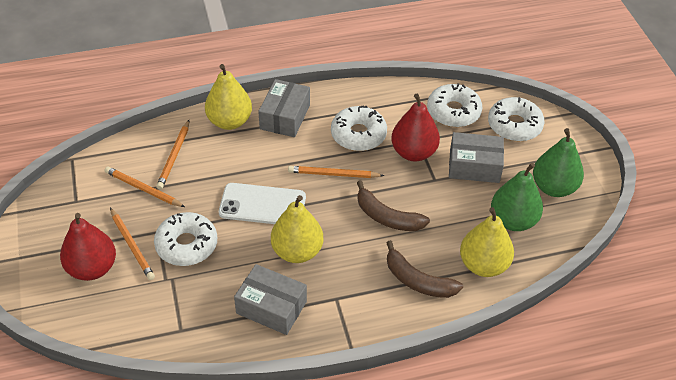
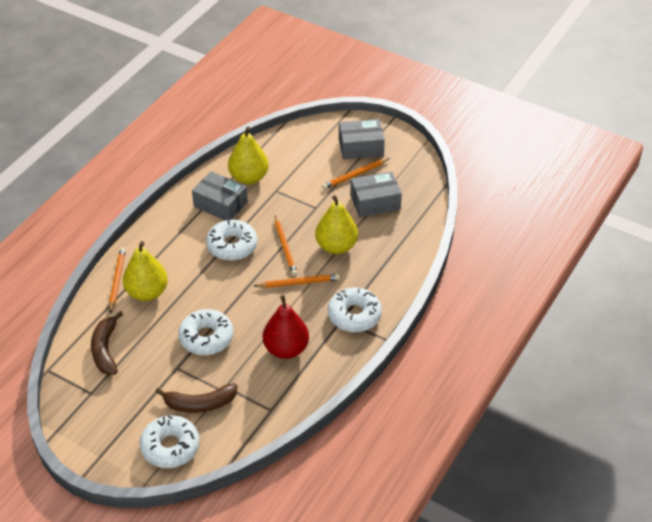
green pear: [491,163,543,231] [533,128,584,197] = 2 -> none = 0
red pear: [60,213,116,281] [391,94,440,162] = 2 -> [263,295,309,359] = 1
white phone: [219,183,306,224] = 1 -> none = 0

